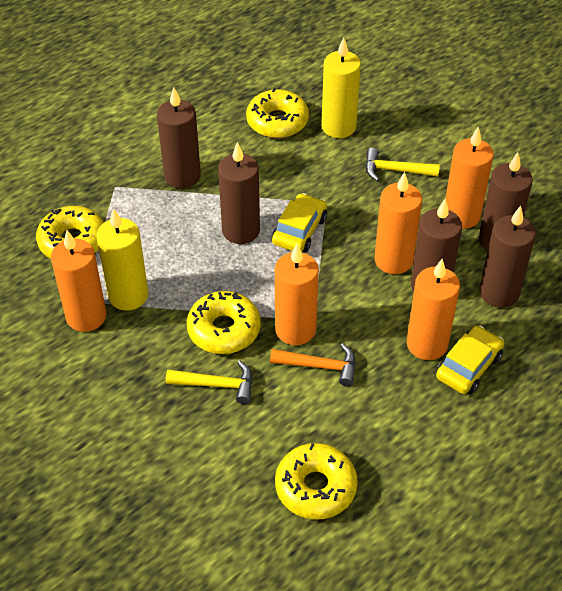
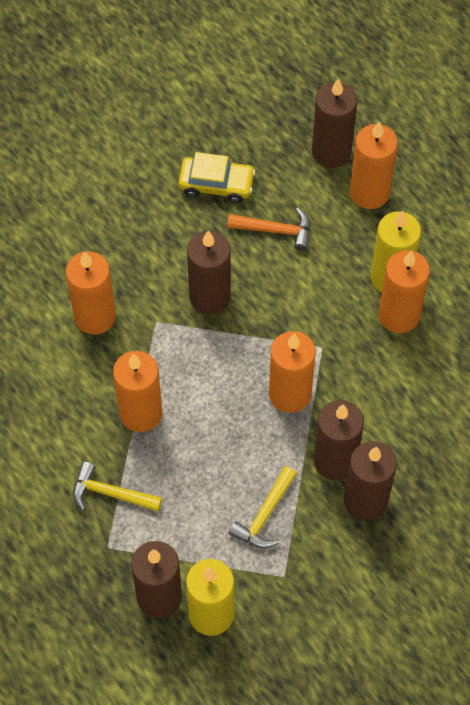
yellow car: [272,193,327,253] [436,326,504,394] = 2 -> [178,152,256,203] = 1
yellow donut: [36,206,104,258] [187,291,261,354] [246,88,309,138] [275,443,358,520] = 4 -> none = 0

